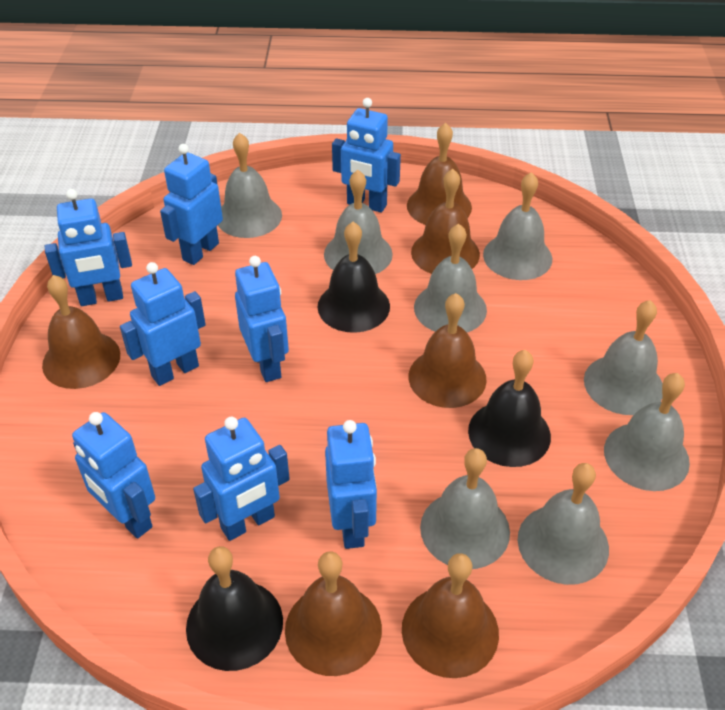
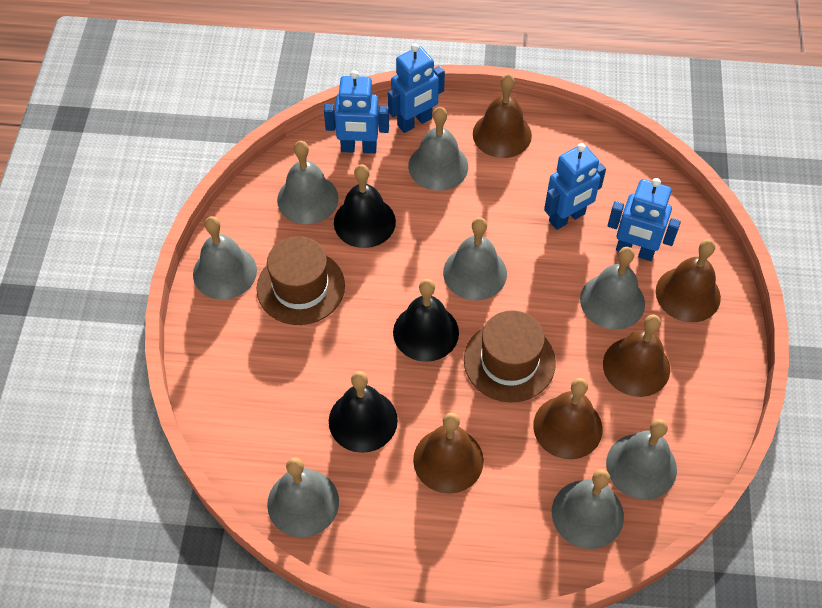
blue robot: [45,189,132,306] [72,412,155,538] [120,262,206,386] [160,144,223,265] [193,417,290,541] [235,256,289,382] [325,420,377,549] [332,98,401,213] = 8 -> [324,70,389,153] [388,43,445,133] [544,143,606,230] [608,178,681,261] = 4
brown bell: [42,275,120,389] [285,551,382,676] [402,553,499,678] [407,123,472,225] [409,293,487,408] [411,169,480,274] = 6 -> [413,413,484,494] [473,74,532,158] [533,378,603,459] [603,315,670,397] [656,239,721,322] = 5
brown hat: none = 0 -> [257,236,345,325] [464,310,556,403] = 2

